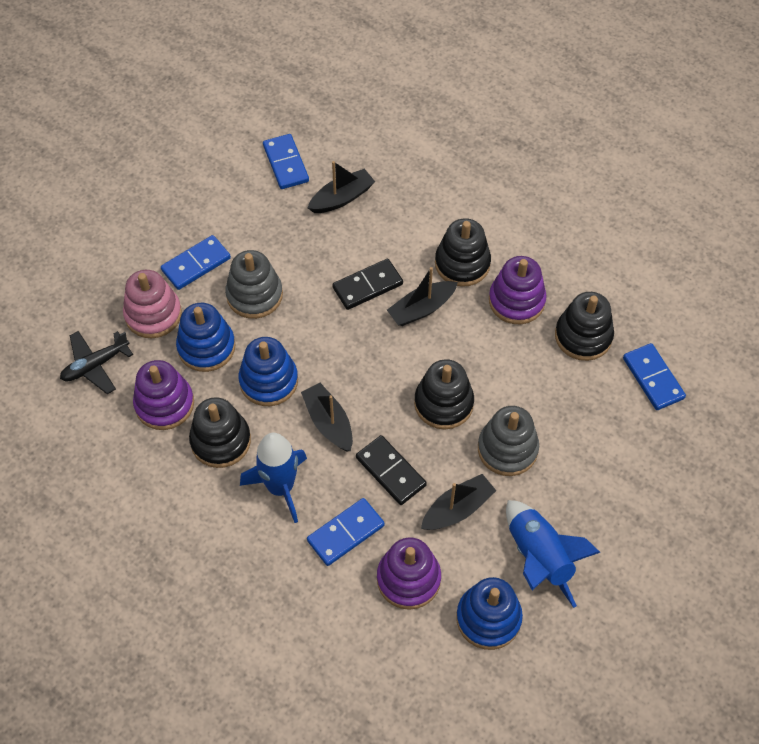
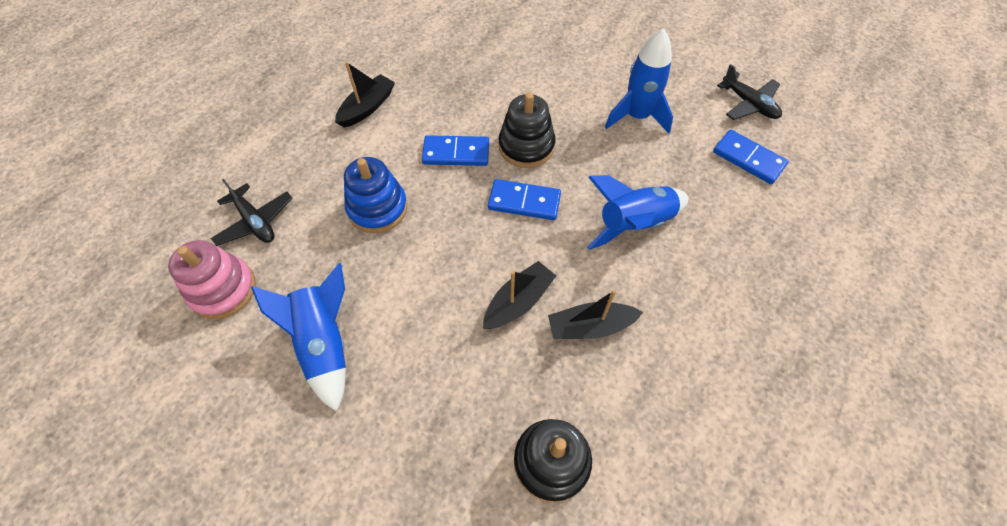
black boat: [301,383,353,451] [308,161,375,213] [387,267,458,326] [421,474,496,530] = 4 -> [335,61,395,128] [483,261,556,329] [548,290,643,339] = 3
black domino: [332,259,403,310] [356,435,427,505] = 2 -> none = 0
black plane: [60,331,133,394] = 1 -> [211,179,293,246] [717,64,782,120] = 2
black stacking toy: [189,397,251,468] [414,359,474,430] [435,218,491,287] [555,292,614,361] = 4 -> [499,93,555,168] [514,419,592,503] = 2
blue domino: [161,235,231,290] [263,134,309,189] [307,498,385,566] [623,343,686,410] = 4 -> [422,135,489,166] [488,179,561,220] [713,130,789,184] = 3
blue rocket: [240,433,307,523] [506,500,600,608] = 2 -> [251,263,346,412] [587,175,689,250] [605,28,673,133] = 3
blue stacking toy: [176,303,236,372] [239,337,298,406] [456,577,523,650] = 3 -> [344,157,408,233] = 1
grey stacking toy: [225,250,283,319] [478,406,539,476] = 2 -> none = 0
purple stacking toy: [133,360,194,430] [377,537,441,610] [489,256,547,324] = 3 -> none = 0

